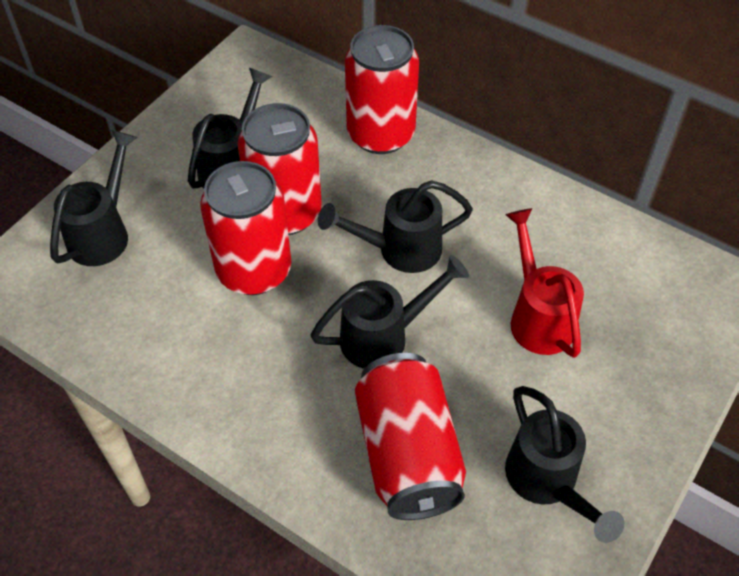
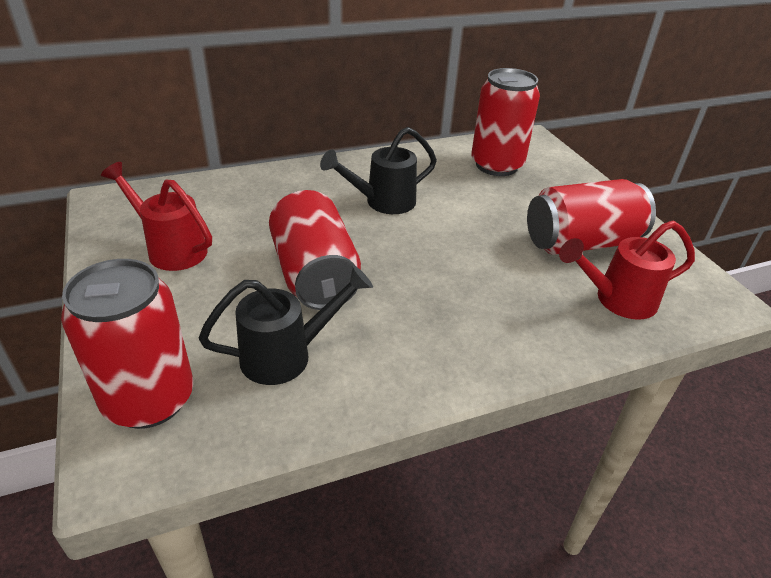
black watering can: [50,130,138,266] [188,68,272,188] [310,255,469,369] [318,180,473,273] [505,386,625,543] = 5 -> [199,265,373,385] [320,127,437,214] = 2
red watering can: [505,208,584,358] = 1 -> [101,162,212,271] [559,221,695,320] = 2

